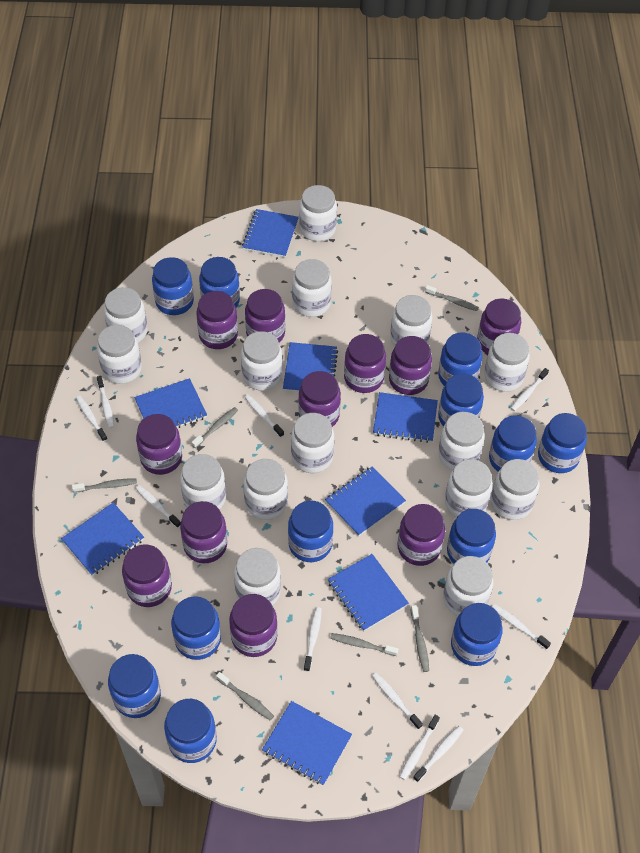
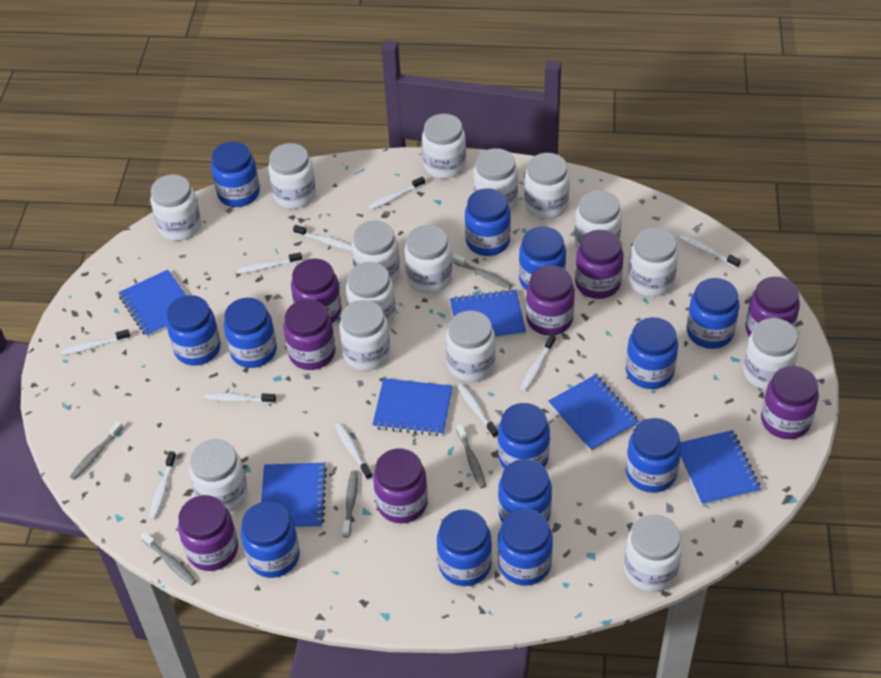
blue jar: [108,654,161,718] [152,257,194,315] [164,699,217,763] [171,596,221,660] [199,257,240,308] [288,501,333,562] [438,333,483,386] [438,373,484,426] [447,509,496,564] [451,603,503,666] [489,415,537,471] [538,413,587,473] = 12 -> [166,295,221,365] [211,142,260,207] [224,298,277,368] [241,502,300,578] [437,509,492,586] [465,188,511,256] [498,403,550,469] [498,459,552,523] [498,509,553,586] [519,227,566,291] [626,317,678,389] [626,418,681,493] [687,278,739,349] = 13
blue notebook: [61,502,144,576] [134,378,207,428] [242,209,299,258] [262,701,352,785] [283,342,338,392] [325,466,406,536] [328,554,409,631] [373,392,438,443] = 8 -> [118,270,186,337] [261,463,327,529] [372,378,453,436] [450,289,526,339] [548,374,639,451] [680,430,761,505] = 6
grey toothbrush: [72,478,137,493] [191,407,238,448] [216,672,274,721] [330,633,399,656] [410,605,429,672] [425,285,479,311] = 6 -> [70,421,123,480] [141,531,197,585] [343,471,358,537] [453,254,512,289] [457,424,486,488] = 5
purple jar: [122,545,172,607] [136,414,182,475] [180,501,227,563] [196,291,238,349] [229,594,278,657] [245,289,285,343] [298,371,341,427] [344,334,386,393] [389,336,432,395] [397,504,445,566] [477,299,521,354] = 11 -> [178,495,238,571] [283,300,335,370] [291,259,341,323] [373,448,428,523] [526,265,575,335] [575,230,624,299] [745,277,800,337] [761,366,819,439] = 8

